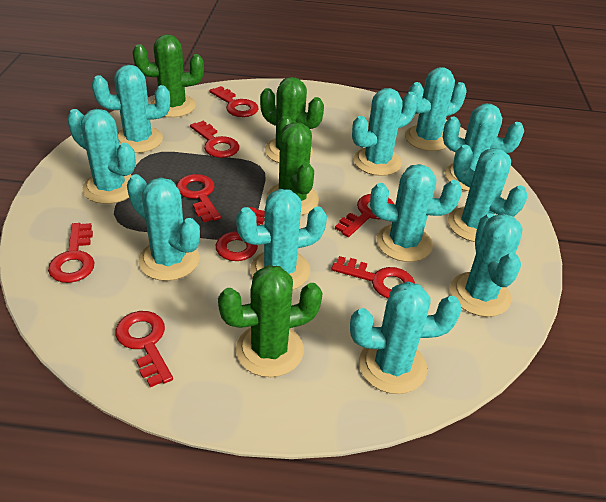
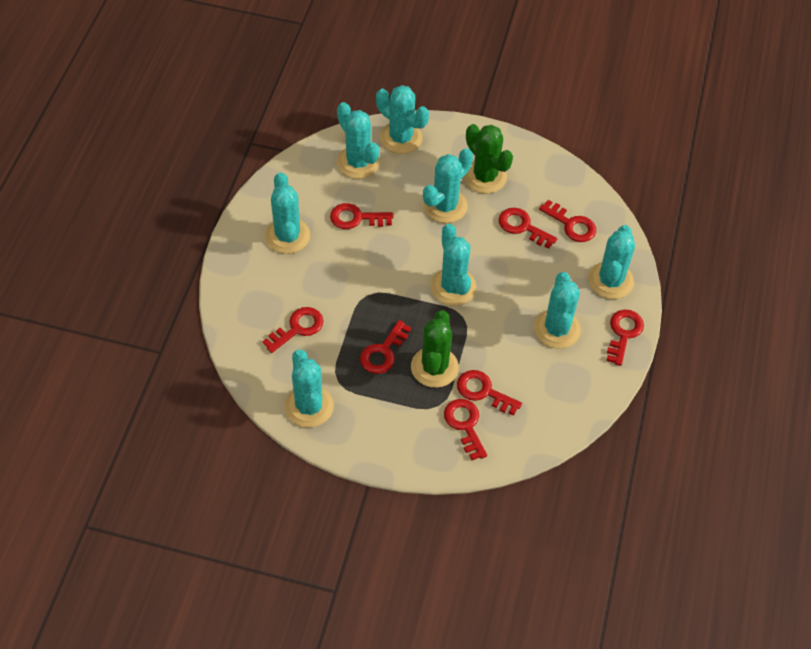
green cactus: [133,34,204,118] [218,265,323,377] [260,77,324,163] [266,116,319,215] = 4 -> [411,310,459,388] [464,124,513,194] = 2
turquoise cactus: [67,109,136,204] [92,65,170,153] [127,174,200,281] [236,189,327,290] [350,282,462,394] [352,88,418,176] [370,164,462,262] [405,67,467,151] [443,104,524,191] [448,145,528,242] [450,213,523,317] = 11 -> [265,172,310,254] [284,349,334,428] [337,102,380,179] [376,85,429,154] [423,148,473,223] [430,224,477,306] [534,272,581,349] [588,225,635,299] = 8

